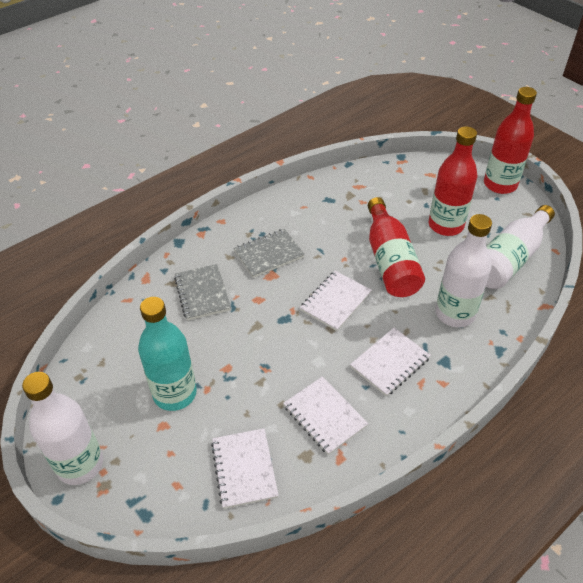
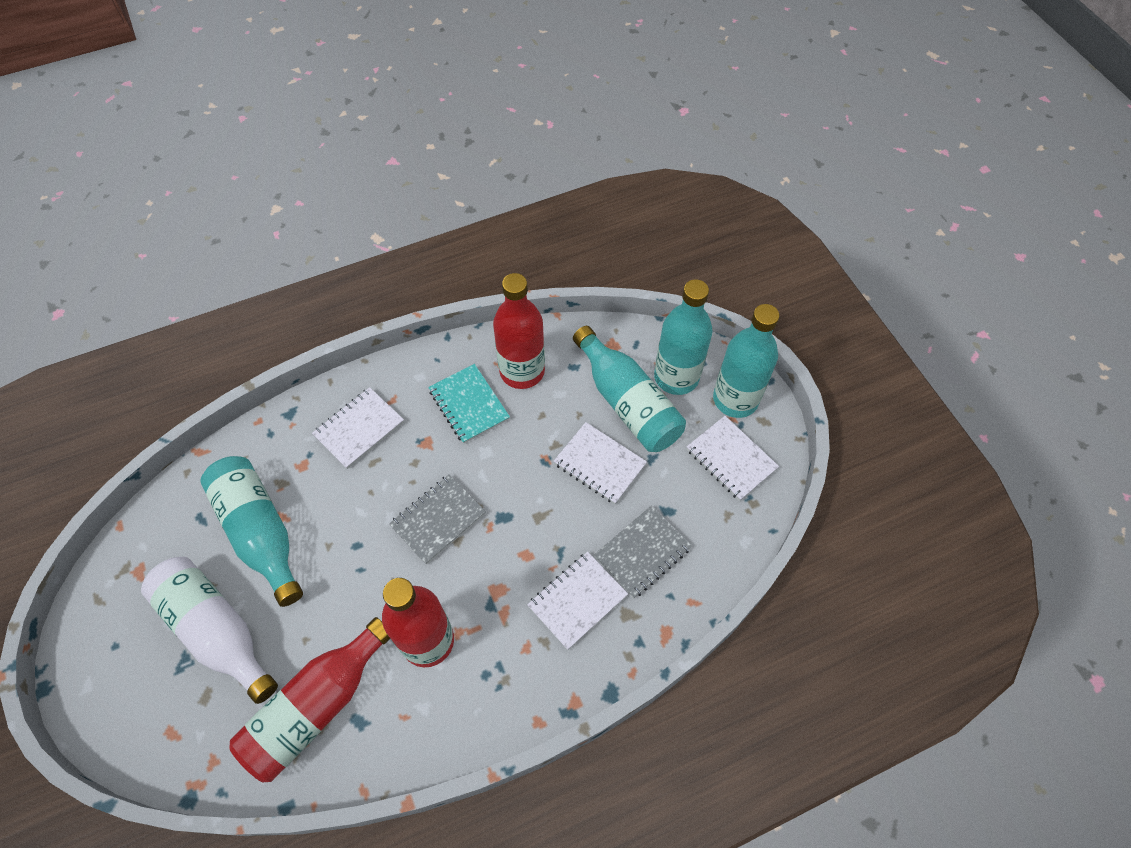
turquoise bottle: [138,297,197,411] = 1 -> [200,456,303,607] [573,326,686,452] [654,279,713,395] [713,304,780,418] = 4
turquoise notebook: none = 0 -> [428,364,510,444] = 1
white bottle: [22,372,103,485] [435,214,492,327] [486,205,555,289] = 3 -> [141,557,278,704] = 1

